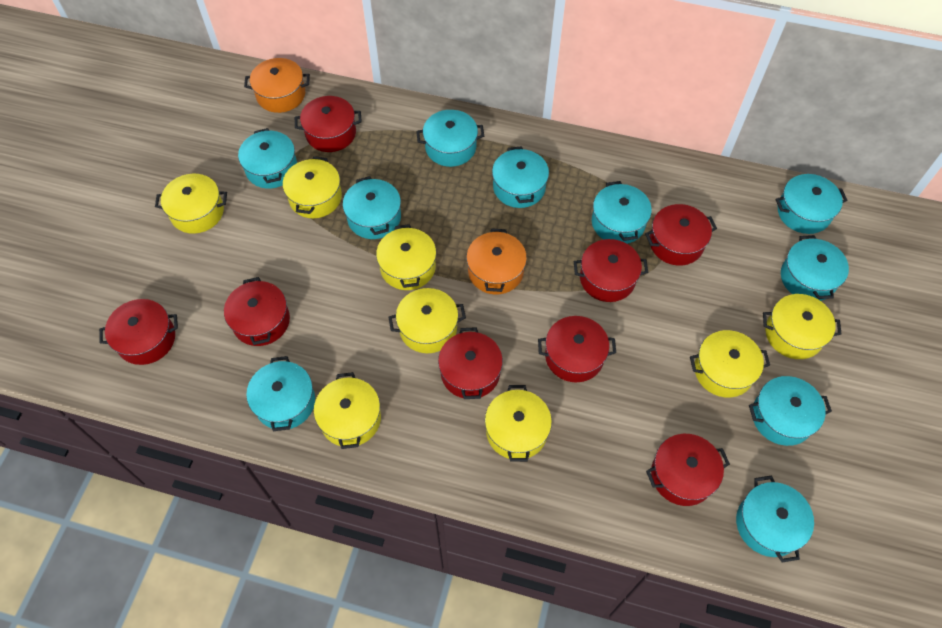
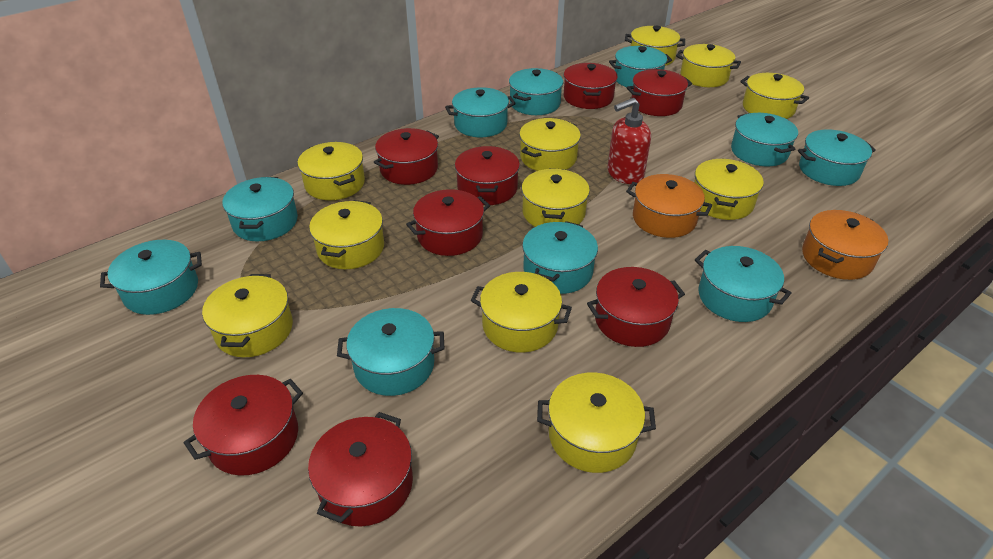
red soap dispenser: none = 0 -> [608,98,651,184] = 1
yellow pot: [155,174,227,234] [283,156,342,218] [314,372,381,449] [376,224,436,290] [389,288,466,353] [485,385,552,462] [690,330,770,397] [763,294,841,359] = 8 -> [202,274,293,357] [297,142,365,200] [309,200,384,269] [470,272,572,353] [519,118,581,171] [521,168,590,227] [537,372,656,473] [625,26,685,66] [676,44,741,87] [694,158,764,220] [740,73,809,119] = 11

